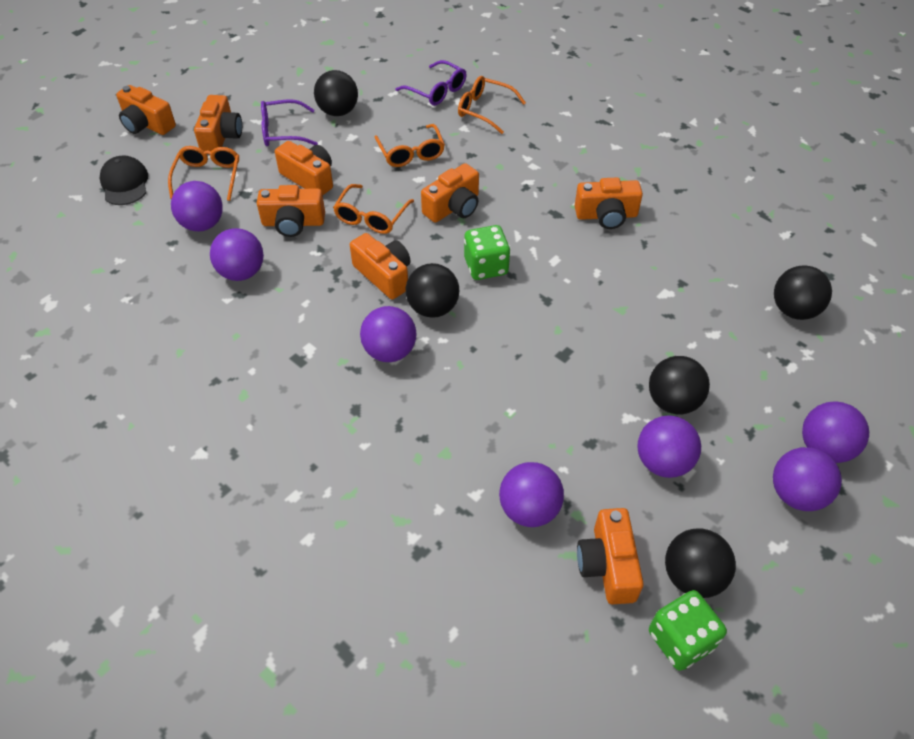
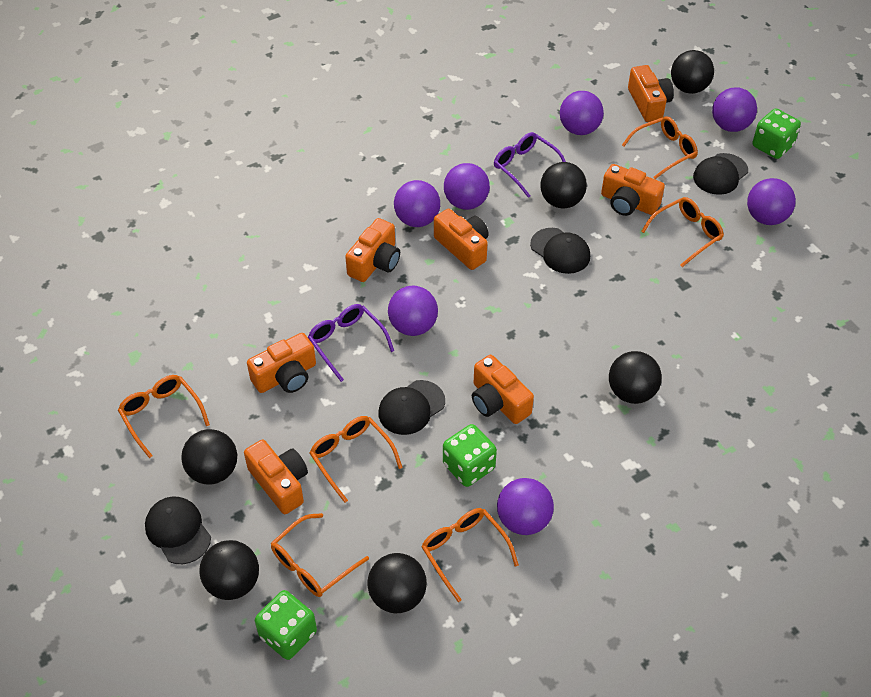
black ball: [314,70,358,116] [406,263,459,318] [649,356,710,415] [665,528,736,598] [774,266,832,320] = 5 -> [181,429,237,485] [200,540,259,600] [367,553,427,613] [540,162,587,209] [609,351,662,404] [671,50,714,94] = 6
black cap: [99,155,148,205] = 1 -> [145,497,211,564] [378,380,445,435] [530,228,590,274] [693,153,748,195] = 4
green dice: [464,225,510,280] [649,590,727,671] = 2 -> [255,590,317,660] [443,424,497,487] [752,108,801,159] = 3
orange camera: [116,85,176,135] [194,95,242,151] [257,185,325,237] [275,141,333,195] [350,233,411,299] [421,163,479,223] [575,177,643,229] [577,508,644,604] = 8 -> [244,440,308,514] [247,333,316,393] [345,218,400,282] [434,209,489,270] [472,355,534,424] [601,164,665,216] [628,65,674,122] = 7
orange glasses: [168,146,239,201] [333,184,414,234] [374,124,445,167] [458,76,526,134] = 4 -> [118,375,210,458] [271,513,369,597] [310,416,403,503] [421,508,519,602] [622,116,698,179] [641,197,724,267] = 6

